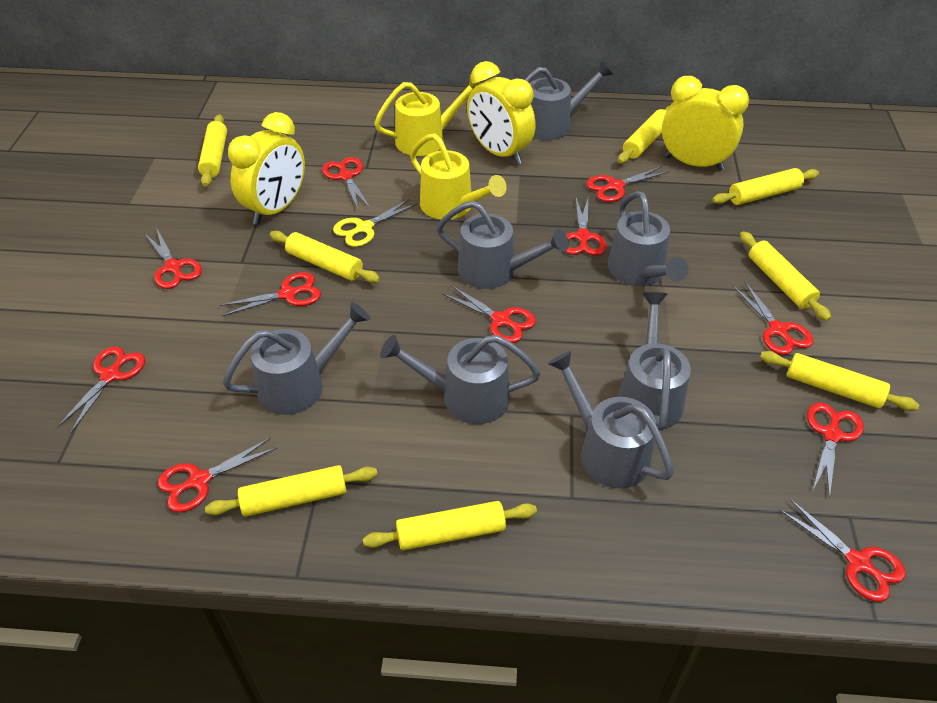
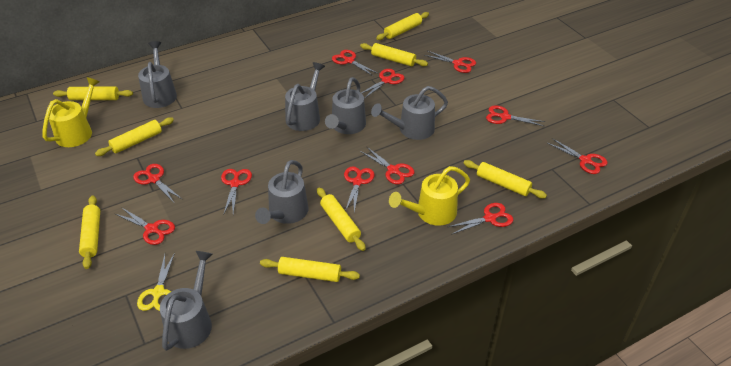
grey watering can: [222,302,370,415] [380,335,541,424] [437,201,569,289] [525,61,613,140] [548,351,674,489] [608,191,688,286] [618,292,691,431] = 7 -> [138,41,177,108] [160,251,213,351] [255,160,309,224] [285,62,325,131] [325,77,366,134] [371,86,448,140] = 6
yellow clock: [228,112,305,225] [467,61,536,165] [662,76,749,171] = 3 -> none = 0

